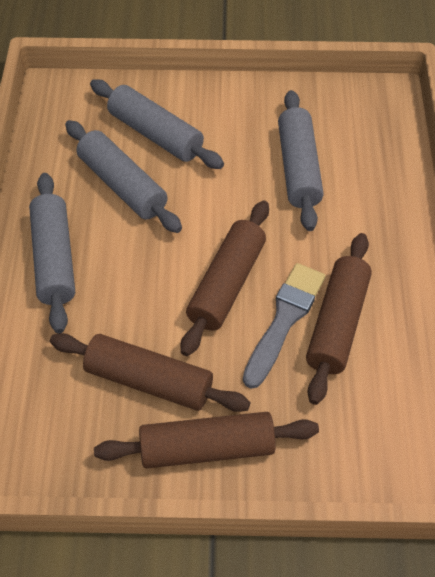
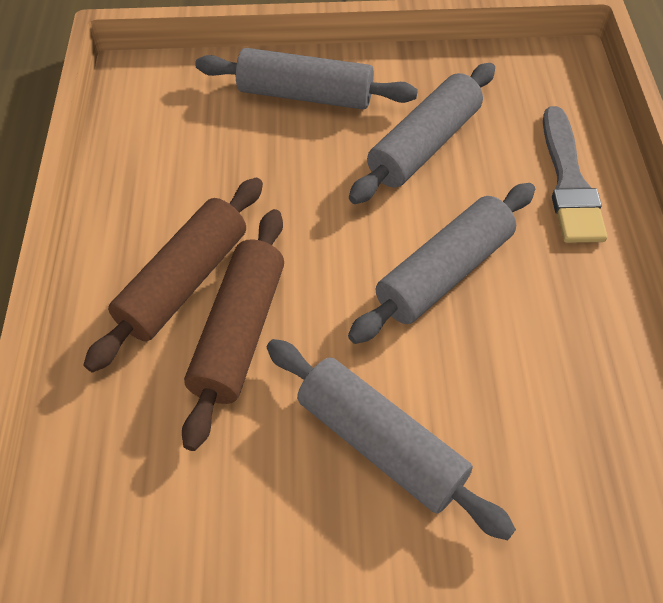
brown rolling pin: [50,333,250,412] [94,412,319,469] [181,200,269,356] [306,233,372,405] = 4 -> [84,177,263,372] [182,209,284,451] = 2

